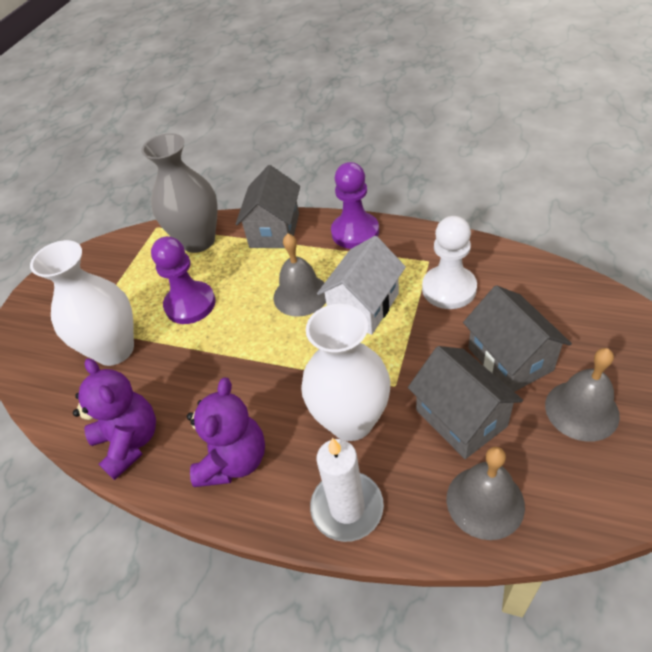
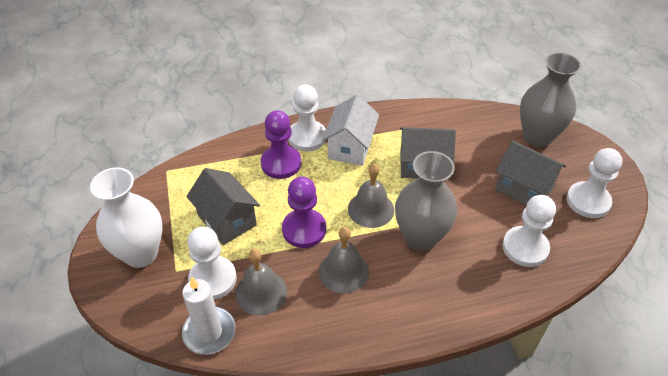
grey vase: [141,133,218,253] = 1 -> [395,151,457,251] [520,52,582,147] = 2
purple teddy bear: [73,358,156,480] [187,378,265,487] = 2 -> none = 0
white pawn: [422,216,477,309] = 1 -> [187,227,237,300] [288,84,326,151] [502,195,556,267] [566,148,623,218] = 4
white vase: [30,240,134,366] [301,304,390,441] = 2 -> [90,167,162,268] = 1

